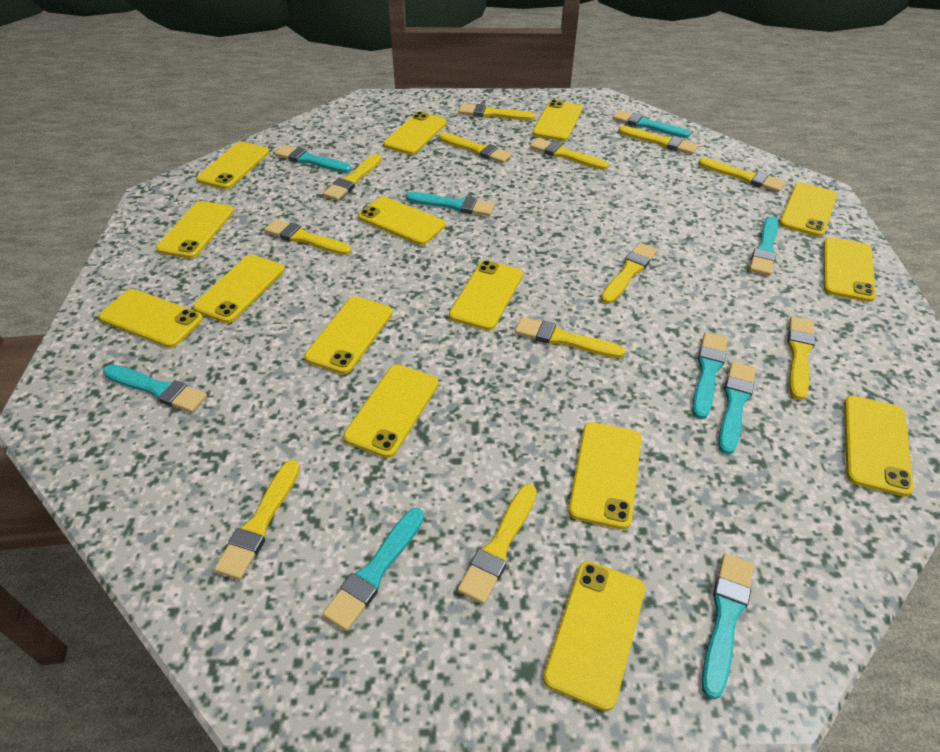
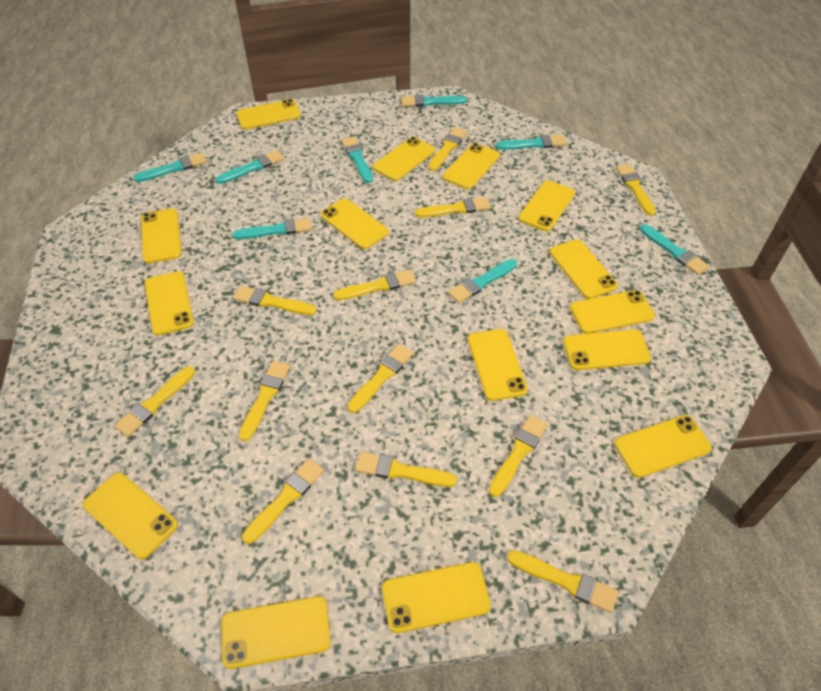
turquoise brush: [103,364,207,413] [275,145,352,173] [322,508,424,631] [406,192,495,216] [613,110,690,138] [692,332,728,420] [702,553,754,699] [718,361,756,455] [749,216,779,276] = 9 -> [133,153,207,182] [216,150,284,184] [232,218,312,239] [341,136,373,183] [401,95,467,107] [448,259,517,303] [496,135,566,150] [640,224,709,275] = 8

